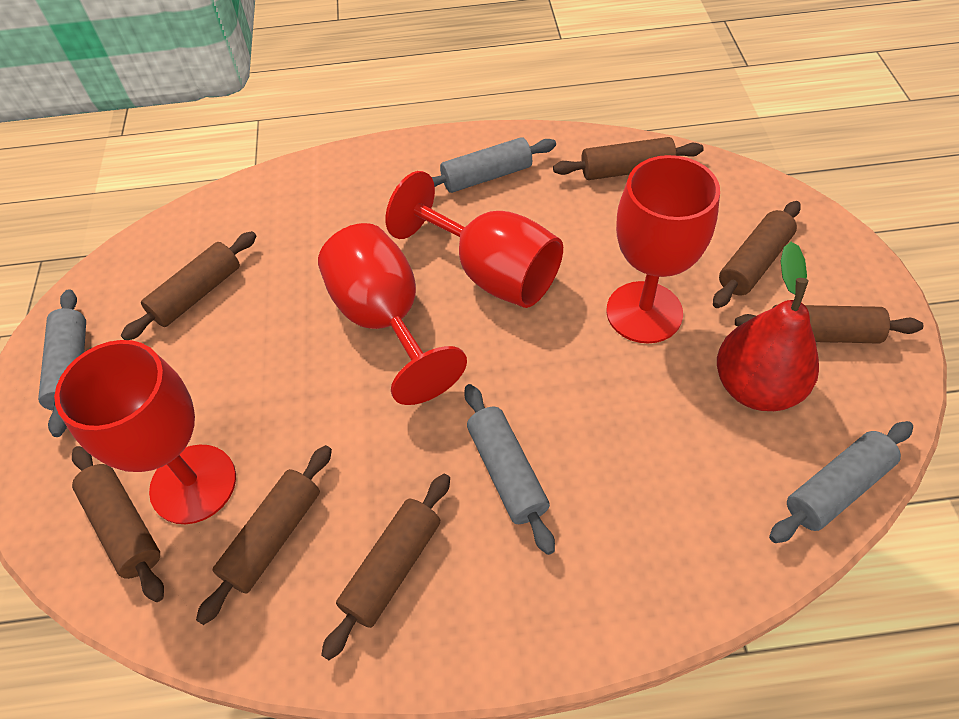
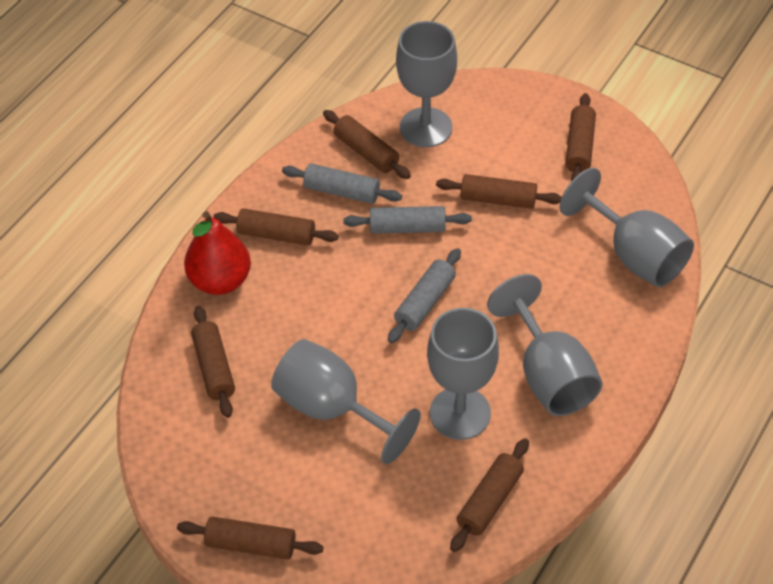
grey goblet: none = 0 -> [271,339,421,464] [396,21,457,147] [427,308,499,440] [487,274,603,416] [559,168,694,287] = 5
grey rolling pin: [38,289,86,437] [432,137,556,193] [464,384,555,555] [769,421,913,543] = 4 -> [282,163,402,204] [343,206,472,234] [388,248,461,343] = 3
red goblet: [54,340,236,524] [318,223,467,405] [385,171,563,308] [606,155,720,343] = 4 -> none = 0

